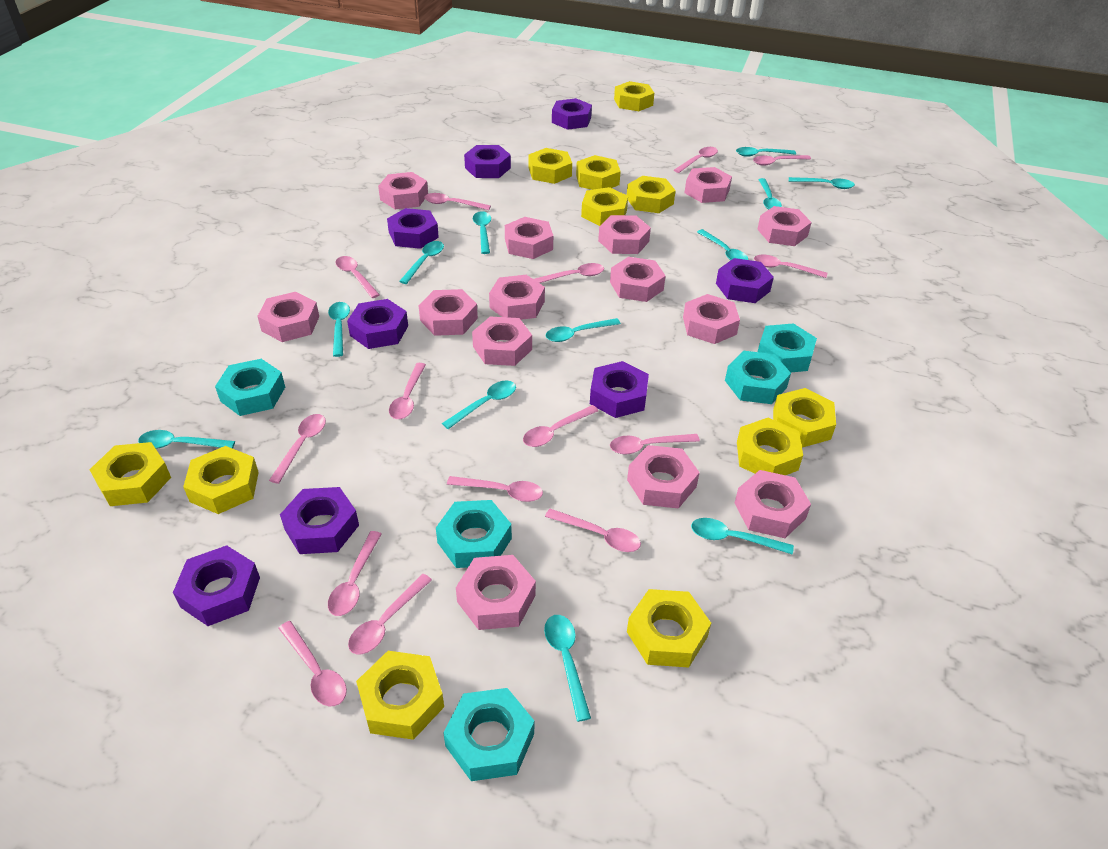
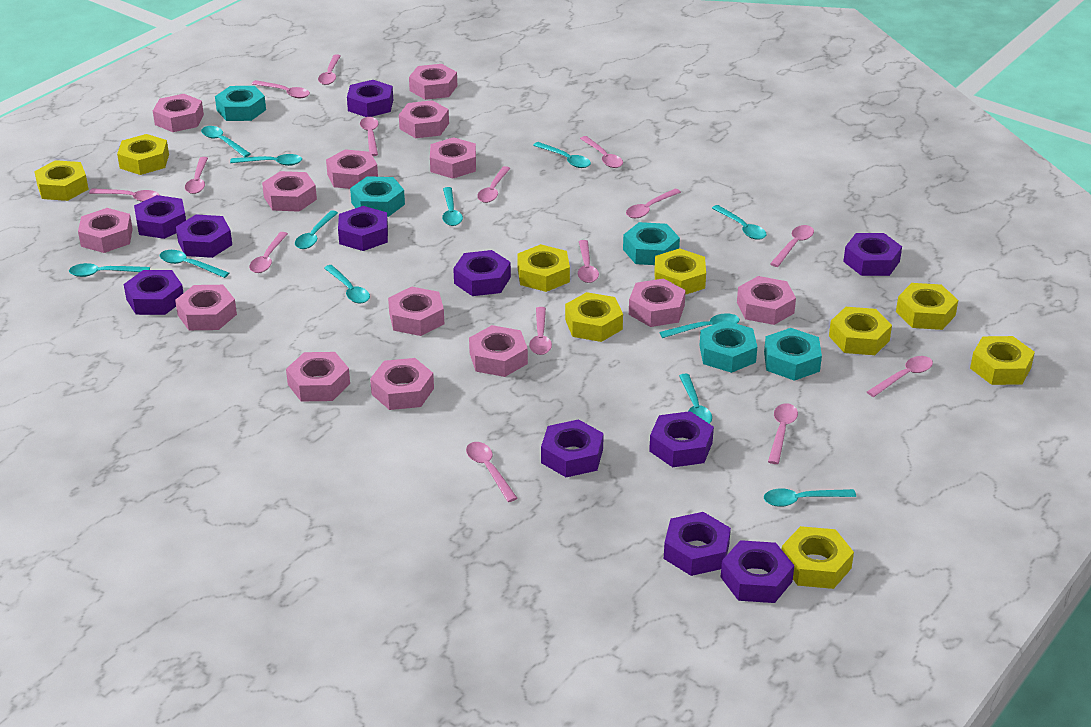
purple nut: [173,545,260,626] [280,487,359,554] [347,299,408,349] [387,208,439,249] [464,145,511,178] [552,98,592,130] [590,361,649,418] [716,258,774,303] = 8 -> [124,270,183,315] [134,195,186,239] [176,214,232,258] [338,206,388,251] [347,80,393,117] [453,250,511,296] [541,419,604,477] [649,411,714,467] [664,512,731,576] [721,540,794,603] [843,233,902,276] = 11
yellow nut: [90,442,171,506] [183,446,259,514] [356,651,444,740] [528,148,572,184] [576,155,621,190] [581,187,628,226] [614,81,654,111] [627,176,676,213] [627,589,711,667] [737,418,803,475] [773,388,836,447] = 11 -> [34,160,89,201] [117,134,169,175] [517,244,570,292] [565,292,623,342] [654,248,706,295] [782,526,854,589] [829,307,892,355] [896,283,958,330] [970,336,1035,385] = 9

